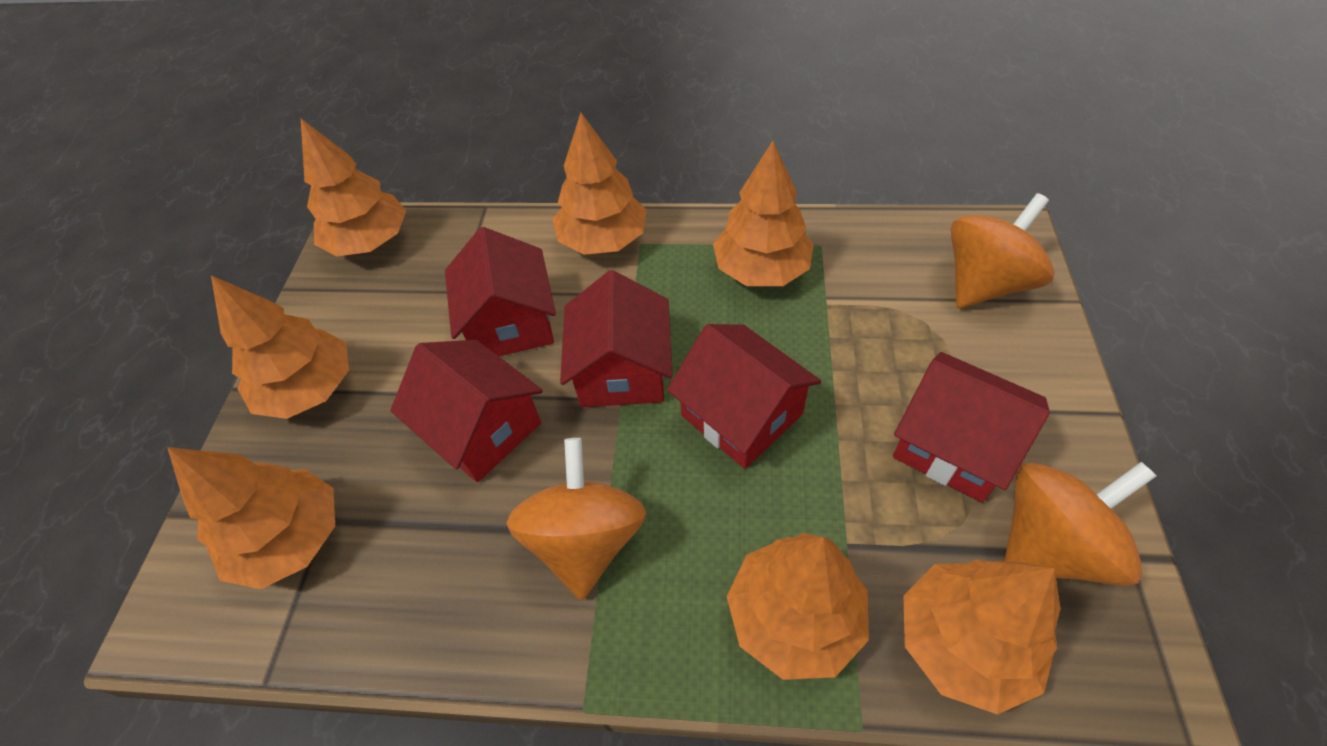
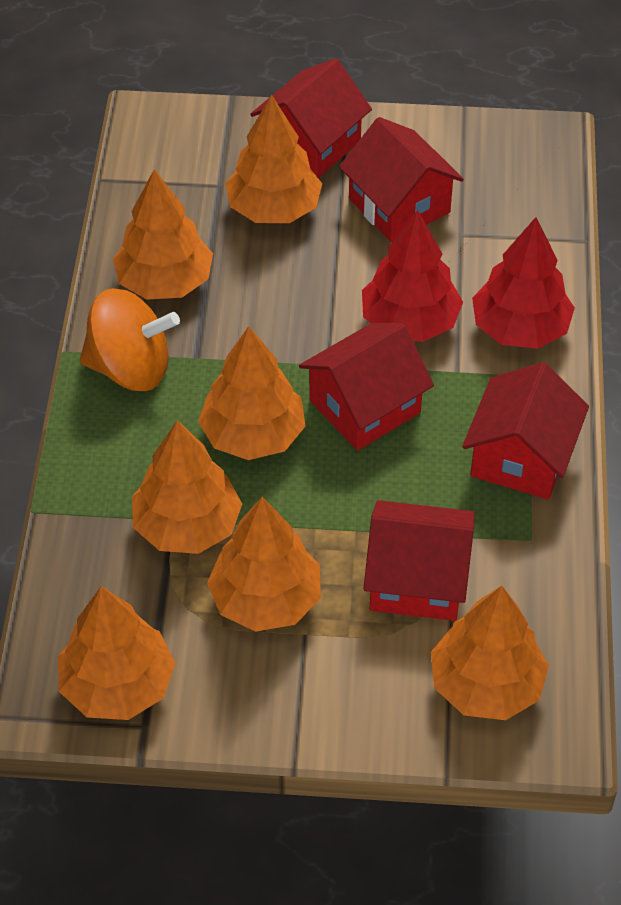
orange spinning top: [507,438,646,600] [951,193,1055,308] [1005,462,1156,586] = 3 -> [80,288,180,391] = 1
red tree: none = 0 -> [362,210,463,342] [472,217,575,349] = 2

